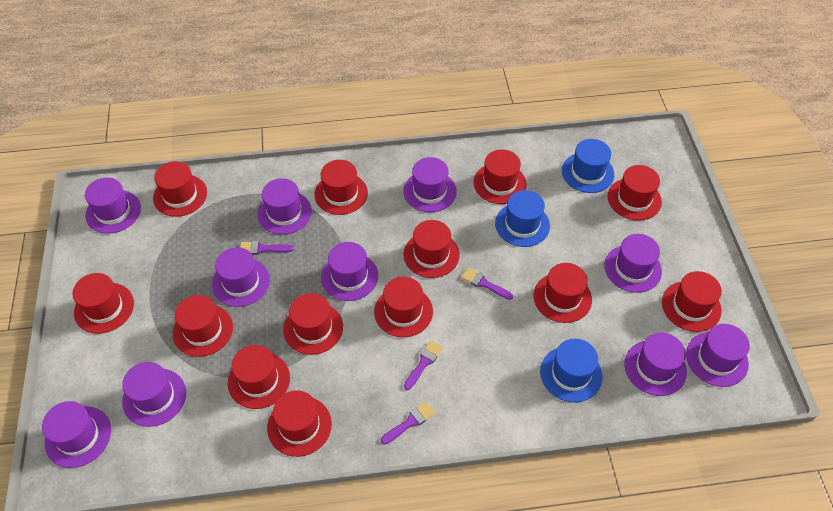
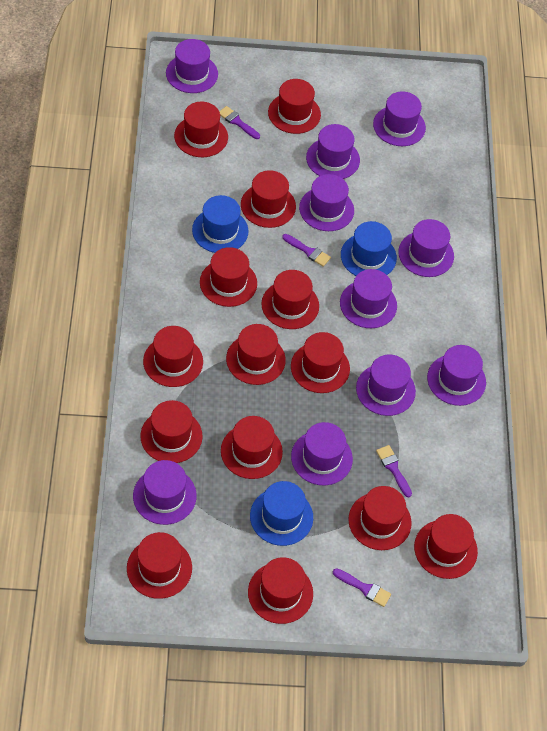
red hat: [73,273,134,334] [153,161,207,217] [173,295,233,357] [228,345,290,409] [267,390,332,457] [283,293,343,355] [314,160,368,215] [374,277,433,337] [403,220,460,278] [474,149,527,204] [533,263,592,323] [608,165,662,221] [662,271,722,332] = 13 -> [127,532,192,599] [141,400,203,463] [143,326,203,387] [174,102,228,157] [200,247,257,307] [221,416,283,479] [226,324,286,385] [241,170,296,228] [248,557,313,624] [261,270,319,329] [268,79,321,134] [291,332,350,393] [348,486,411,550] [414,514,478,579] = 14

